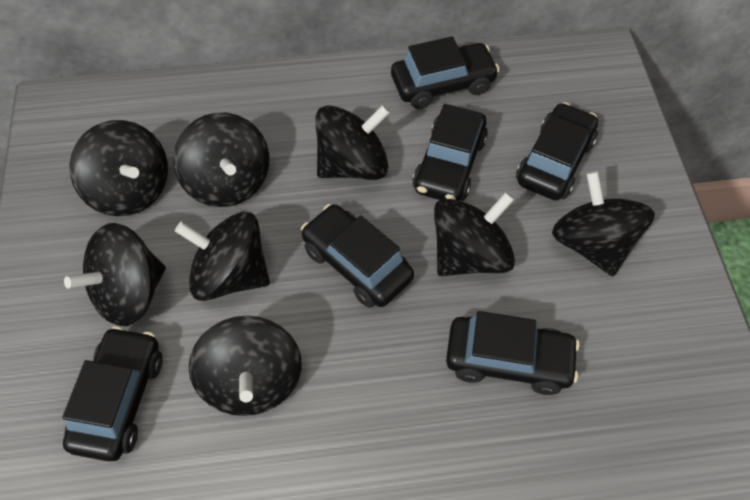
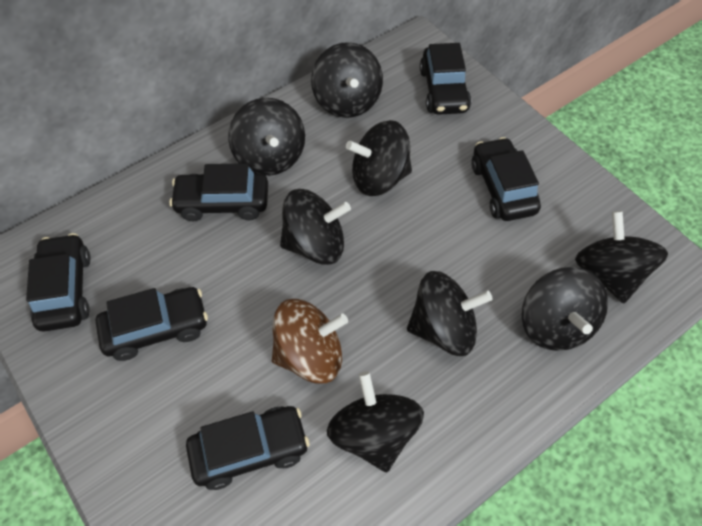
brown spinning top: none = 0 -> [272,299,348,383] = 1

